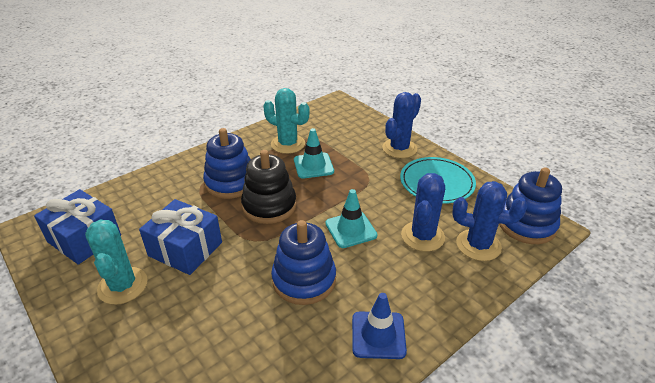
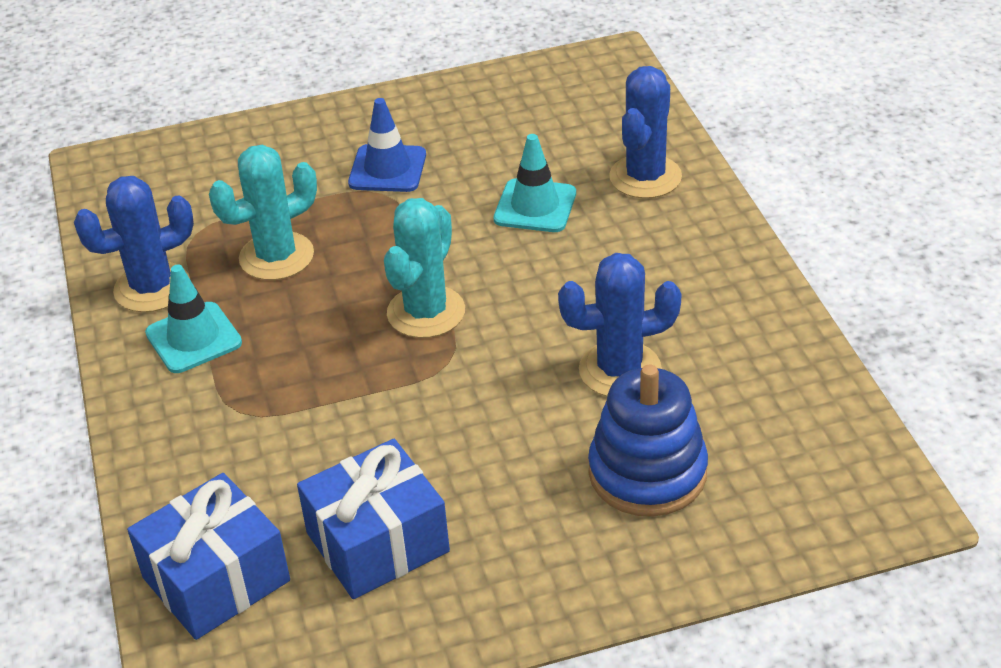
black stacking toy: [241,150,297,224] = 1 -> none = 0
blue stacking toy: [203,128,251,199] [271,220,336,305] [499,167,562,244] = 3 -> [588,365,708,517] = 1
turquoise plate: [400,157,476,204] = 1 -> none = 0

